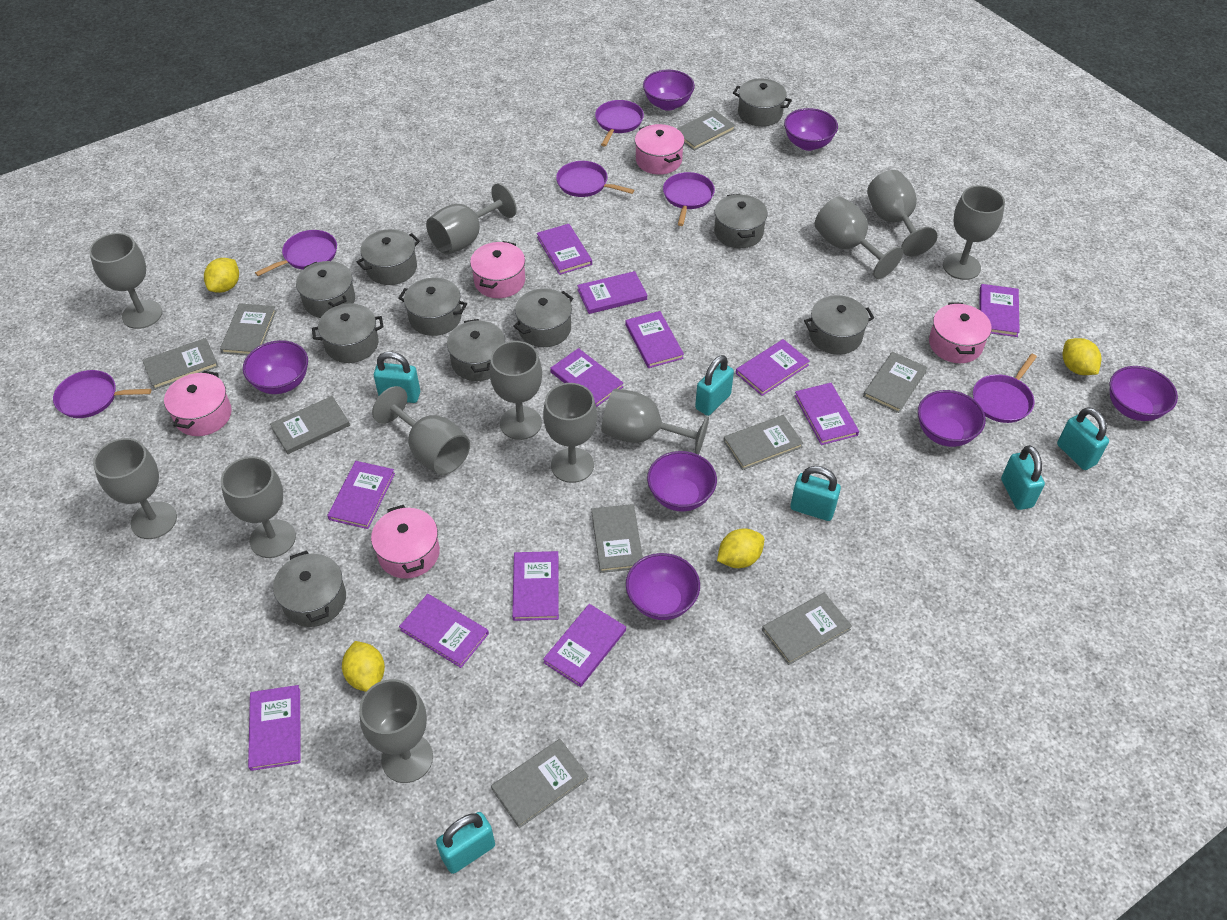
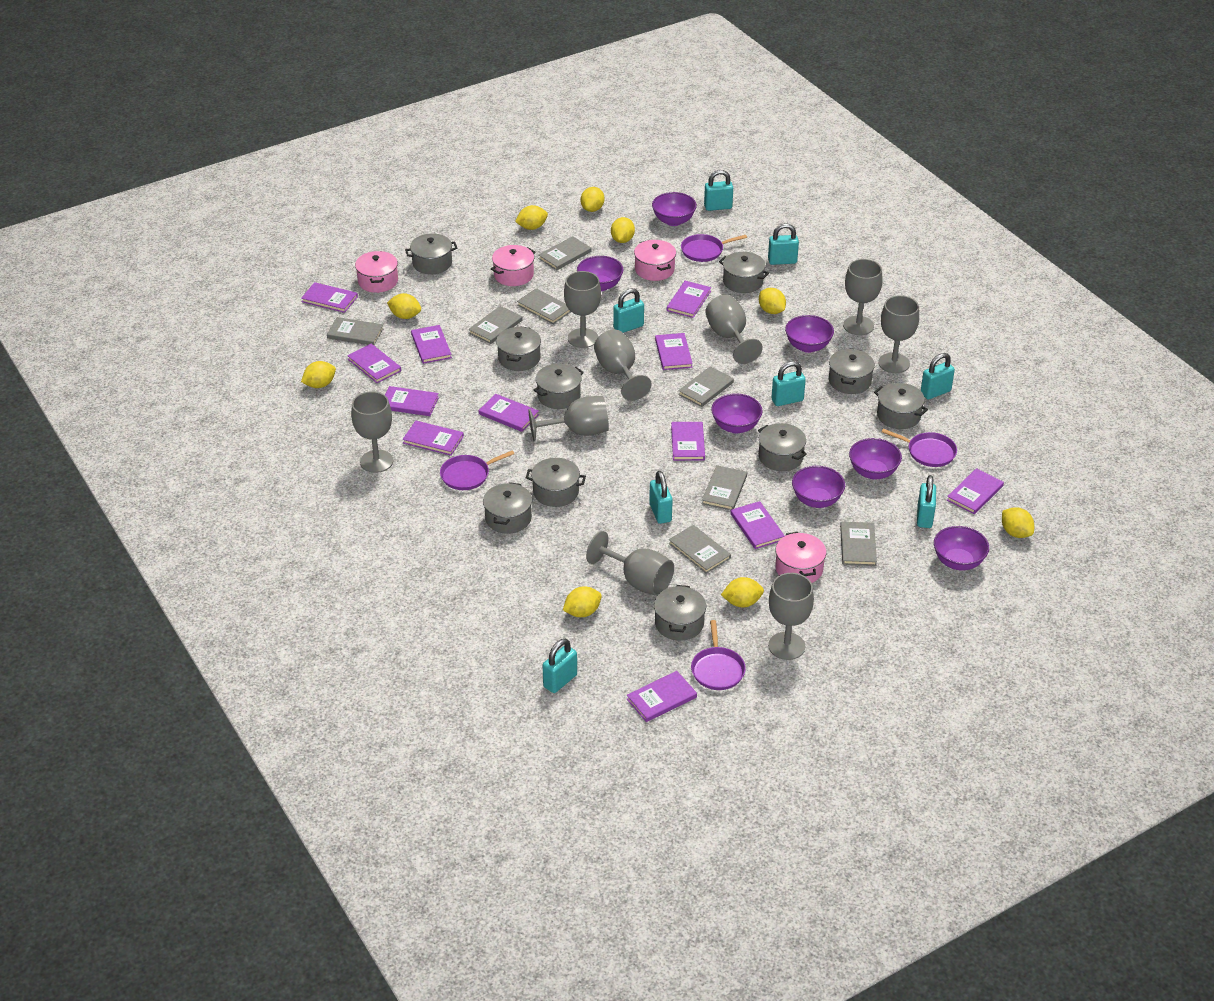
grey book: [142,338,219,390] [220,303,276,355] [270,396,350,454] [491,739,589,828] [591,504,643,573] [677,110,736,151] [723,415,804,470] [762,592,852,665] [863,352,928,413] = 9 -> [327,317,384,345] [468,306,522,344] [517,288,571,324] [538,236,591,270] [669,525,731,574] [678,366,734,407] [702,465,747,510] [840,522,877,566] = 8
grey goblet: [89,233,162,329] [93,438,177,539] [221,457,296,558] [359,679,433,783] [372,386,470,475] [426,183,517,255] [489,341,542,440] [543,383,597,483] [601,389,709,455] [815,196,903,279] [867,170,938,256] [943,185,1005,280] = 12 -> [351,391,393,473] [528,396,609,442] [564,271,601,348] [586,531,674,596] [594,330,652,401] [705,295,763,364] [768,573,814,660] [843,259,882,335] [878,295,919,373] = 9
pink pot: [164,371,232,436] [371,505,440,579] [470,241,525,298] [635,124,685,175] [929,303,992,363] = 5 -> [355,251,398,293] [491,245,536,286] [634,240,676,281] [775,532,826,583] = 4
purple pan: [53,370,151,418] [255,230,337,276] [556,161,634,197] [595,100,644,147] [663,172,715,226] [973,354,1037,423] = 6 -> [440,450,514,490] [681,234,747,262] [691,620,746,690] [882,429,957,467] = 4
turquoise padlock: [374,352,420,403] [436,812,495,874] [695,355,734,416] [791,466,841,521] [1001,445,1045,510] [1057,407,1109,470] = 6 -> [543,638,577,693] [613,288,644,333] [649,471,673,524] [704,170,733,211] [768,223,799,265] [771,361,806,406] [917,475,936,528] [921,353,955,400] = 8
yellow lemon: [204,258,239,293] [342,641,385,692] [717,528,764,568] [1063,338,1102,375] = 4 -> [301,361,336,388] [387,293,421,319] [515,205,548,230] [563,587,602,617] [581,187,604,212] [611,217,635,243] [721,577,764,608] [759,288,786,314] [1002,507,1034,538] = 9

